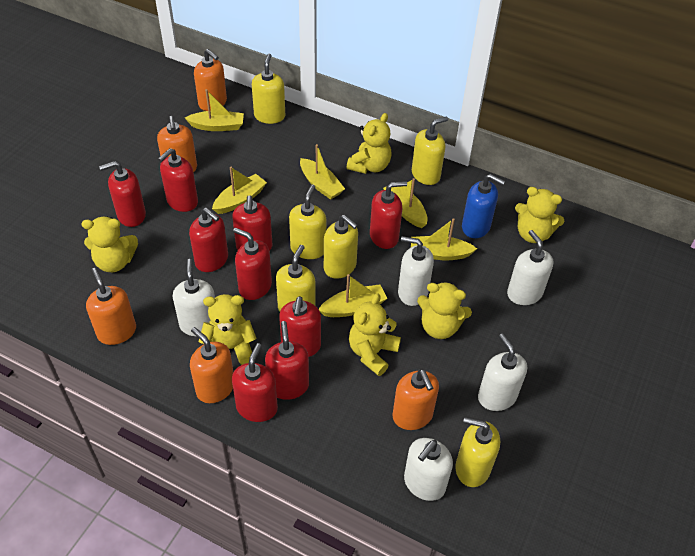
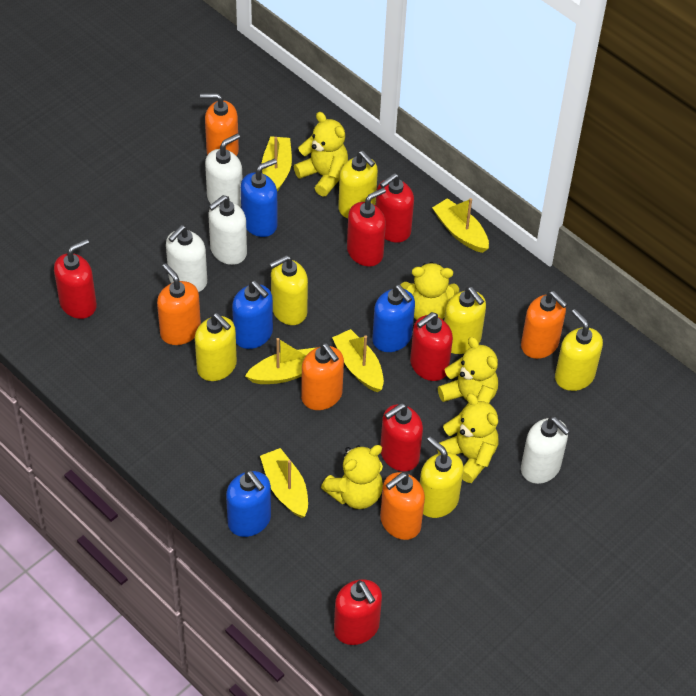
blue soap dispenser: [462,174,505,238] = 1 -> [226,471,271,537] [232,281,273,349] [241,158,278,237] [372,285,415,352] = 4
red soap dispenser: [99,161,146,227] [158,148,198,212] [189,208,228,272] [232,195,273,251] [232,343,278,422] [233,228,272,300] [265,321,309,400] [279,296,321,357] [370,181,407,249] = 9 -> [54,239,97,319] [334,579,382,645] [347,188,386,266] [376,173,414,243] [380,403,423,472] [410,312,453,381] = 6
white soap dispenser: [173,259,215,336] [398,236,434,306] [404,438,453,501] [478,334,527,411] [507,230,553,305] = 5 -> [166,225,207,292] [205,134,242,208] [208,195,247,265] [521,417,570,484] = 4
yellow boat: [185,89,244,131] [212,167,267,214] [300,144,345,200] [319,274,388,317] [383,178,428,228] [411,218,477,260] = 6 -> [245,338,317,384] [260,448,308,518] [262,136,292,191] [332,329,384,392] [432,198,489,253] = 5
yellow teddy bear: [81,216,138,272] [198,294,257,365] [347,113,392,174] [349,293,401,376] [417,282,472,339] [515,187,564,243] = 6 -> [294,112,348,196] [321,445,383,509] [401,262,459,320] [437,393,498,483] [438,337,498,414] = 5

